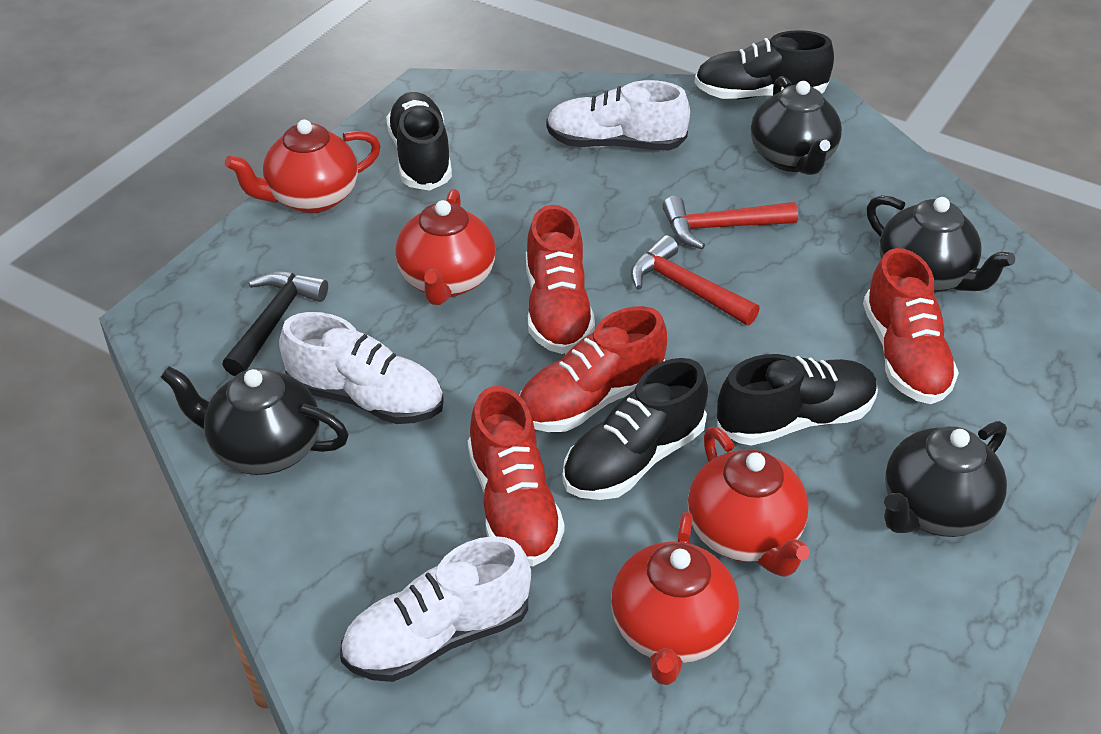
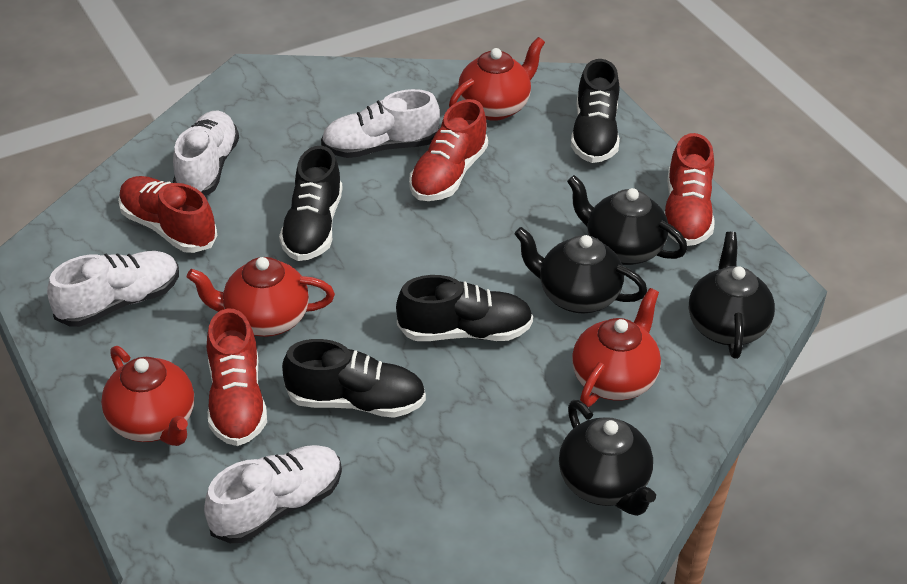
black hammer: [222,271,328,376] = 1 -> none = 0
red hammer: [631,235,760,325] [663,196,798,249] = 2 -> none = 0
white shoe: [279,312,444,424] [340,536,531,682] [546,80,690,150] = 3 -> [47,251,179,327] [173,111,239,196] [204,445,342,543] [321,89,440,158] = 4

